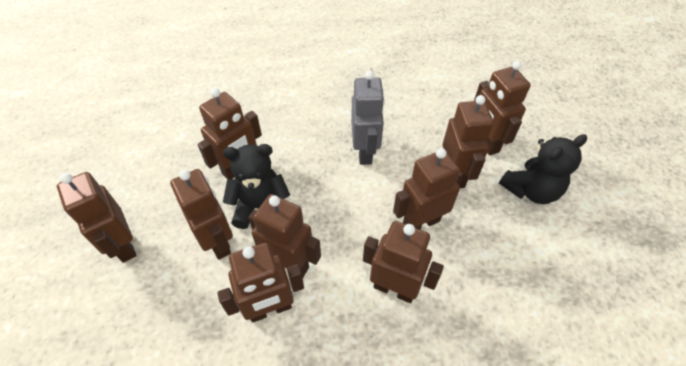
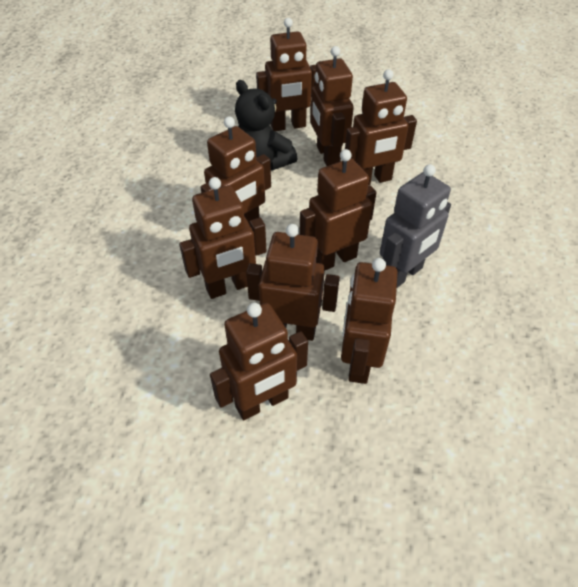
black teddy bear: [223,144,290,229] [499,134,587,204] = 2 -> [235,80,297,170] = 1

